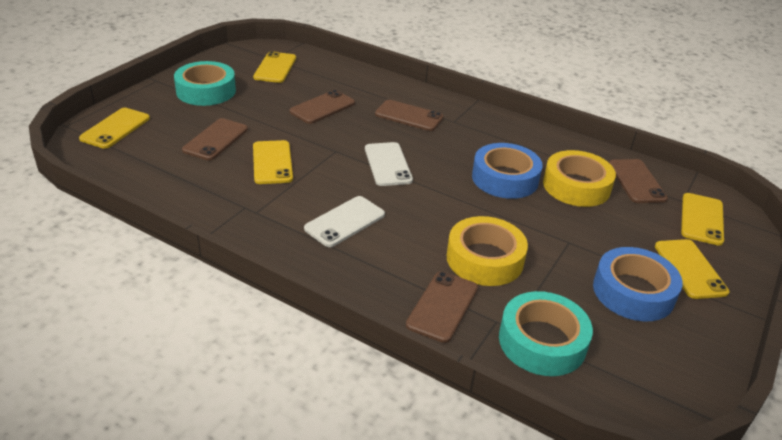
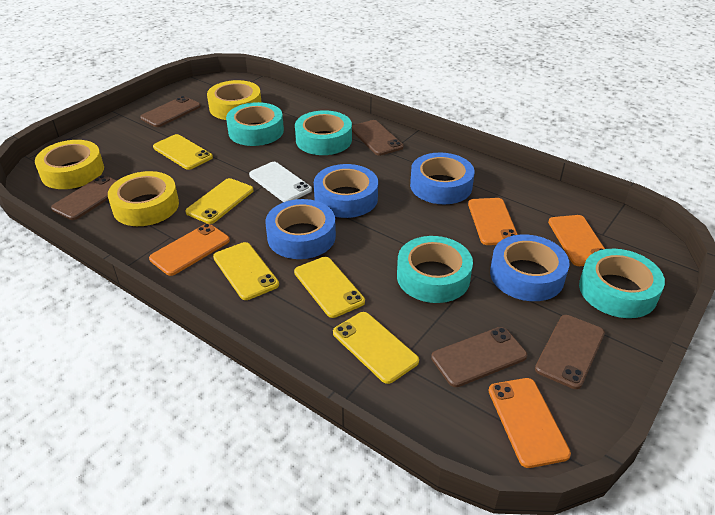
blue tape: [472,143,543,199] [593,247,683,321] = 2 -> [265,199,336,259] [314,164,378,218] [410,153,475,204] [490,235,569,301] = 4
orange phone: none = 0 -> [149,224,230,276] [468,198,518,245] [488,378,571,468] [548,215,605,266] = 4
turquoise tape: [174,61,236,106] [499,291,593,376] = 2 -> [226,102,284,146] [295,110,352,155] [397,236,473,303] [579,249,665,318] = 4
white phone: [304,196,385,247] [365,142,413,186] = 2 -> [249,162,312,202] = 1
yellow tape: [447,216,528,286] [543,150,616,207] = 2 -> [35,140,104,189] [108,171,179,226] [207,80,262,120] = 3

